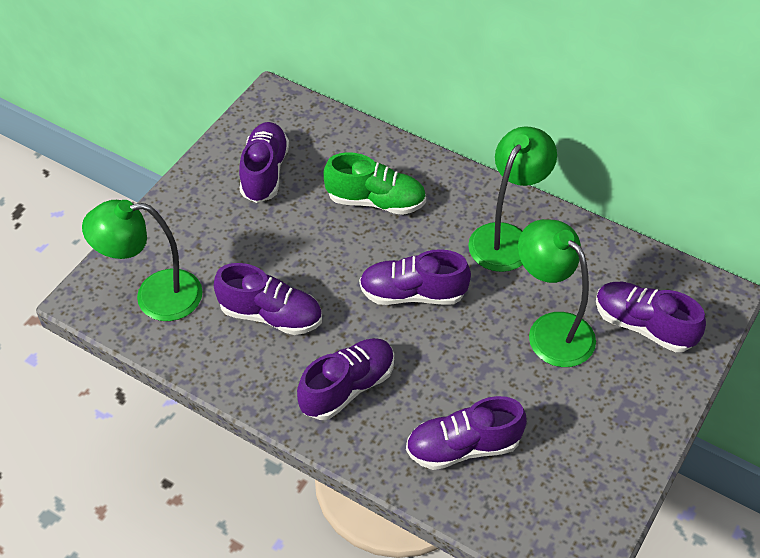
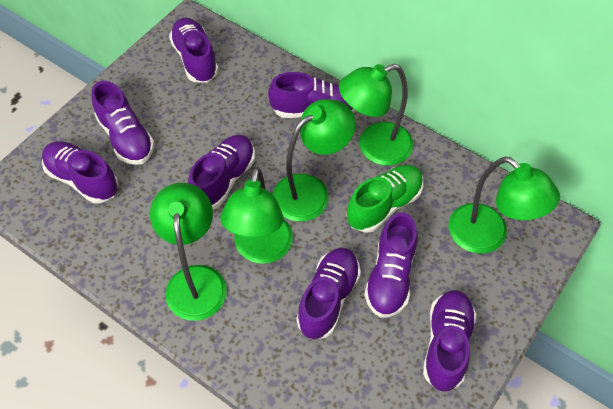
green lamp: [82,200,203,321] [468,126,557,272] [518,219,596,367] = 3 -> [150,183,227,321] [220,167,293,264] [272,99,356,222] [339,64,413,166] [449,157,560,254] = 5
purple shoe: [214,263,322,335] [239,122,289,203] [297,338,394,420] [359,249,471,305] [406,396,527,470] [596,282,706,352] = 6 -> [42,141,119,203] [91,81,155,165] [169,18,219,83] [188,135,255,209] [268,72,356,118] [296,248,361,339] [364,213,418,318] [423,290,476,391] = 8

